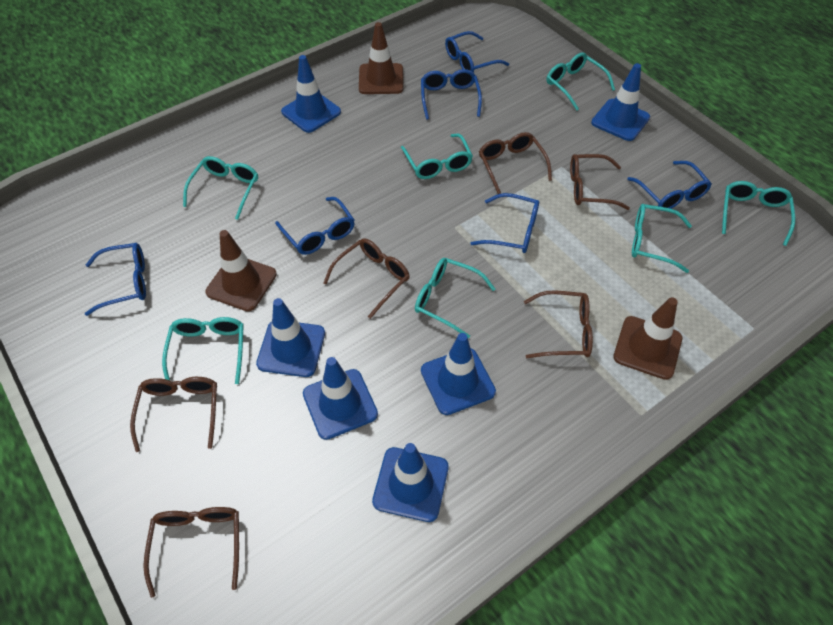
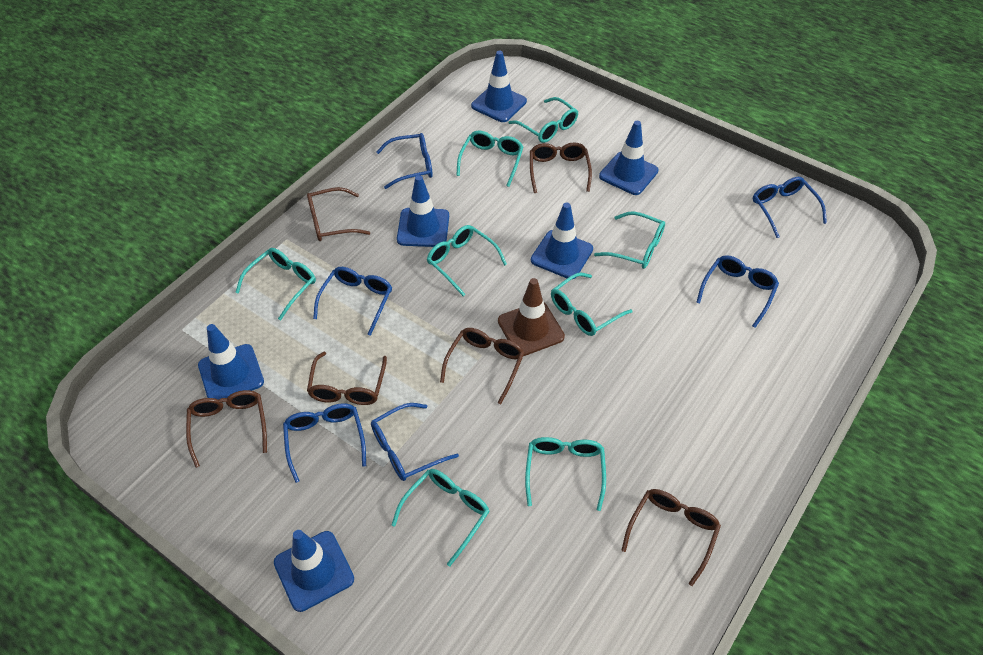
brown traffic cone: [205,230,277,311] [359,22,403,94] [613,297,682,380] = 3 -> [498,278,565,356] = 1
turquoise glasses: [162,317,244,384] [183,156,258,220] [401,134,473,179] [415,258,495,338] [546,53,615,111] [632,204,692,273] [722,181,795,246] = 7 -> [235,248,316,320] [391,469,490,566] [427,225,507,296] [456,130,524,187] [508,97,579,143] [525,437,606,511] [551,272,632,336] [594,212,665,269] = 8

